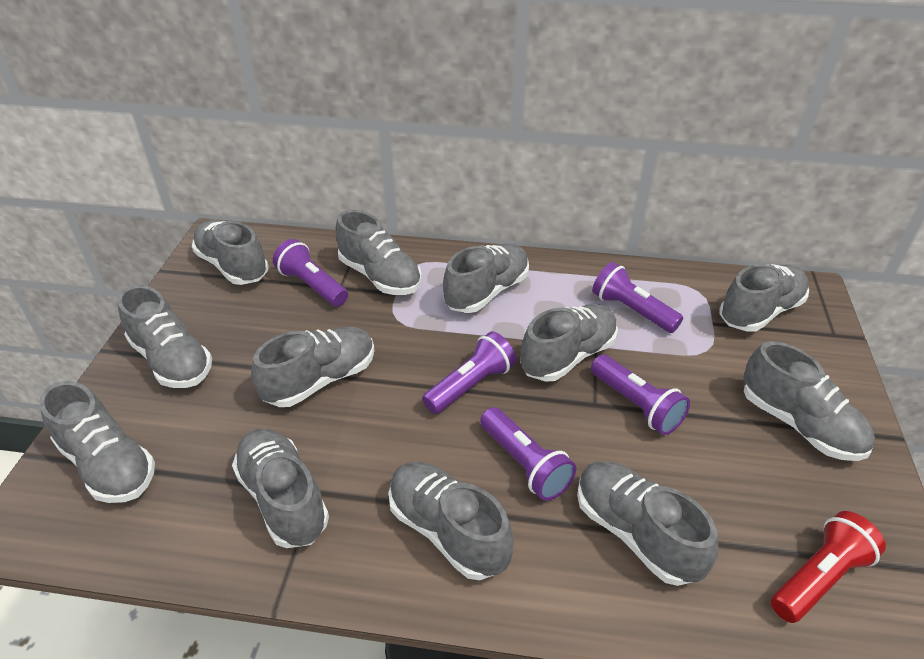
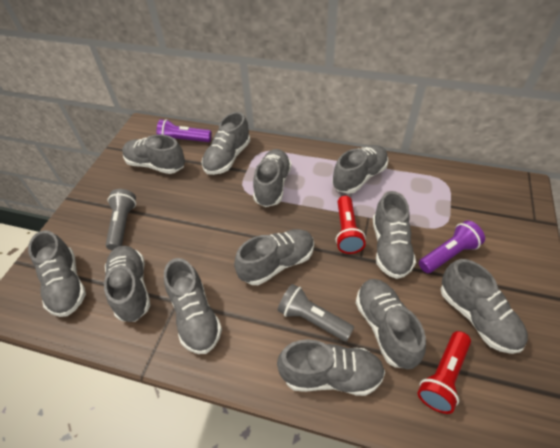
grey flashlight: none = 0 -> [106,189,136,250] [278,284,354,342] = 2
purple flashlight: [273,239,348,306] [422,331,516,414] [480,407,576,501] [591,355,690,435] [592,262,683,333] = 5 -> [157,119,212,142] [419,220,485,273] = 2
red flashlight: [771,511,886,623] = 1 -> [336,196,366,254] [418,331,471,414] = 2

